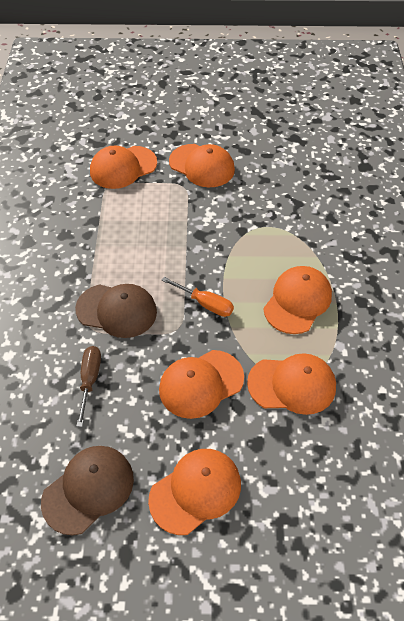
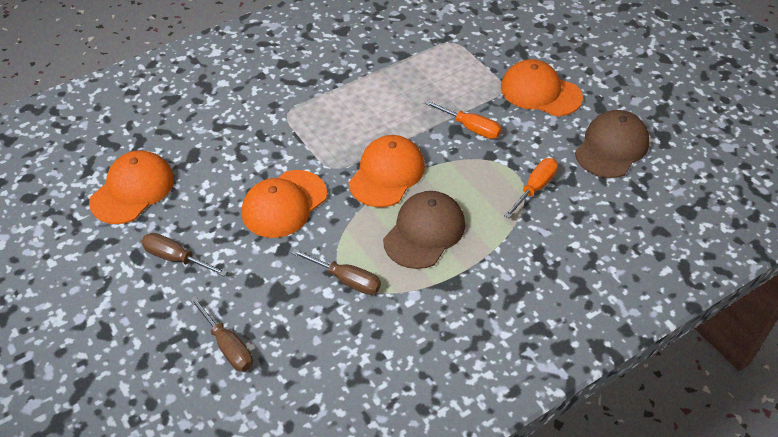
brown screwdriver: [76,346,101,427] = 1 -> [141,233,228,276] [189,296,253,372] [291,249,381,295] = 3
orange cap: [90,146,157,189] [148,449,241,535] [159,350,244,419] [169,144,235,187] [247,353,336,415] [264,266,332,334] = 6 -> [89,150,174,224] [242,170,327,238] [349,135,425,207] [501,59,583,116] = 4
orange screwdriver: [162,277,234,317] = 1 -> [424,100,501,139] [504,158,558,218] = 2

